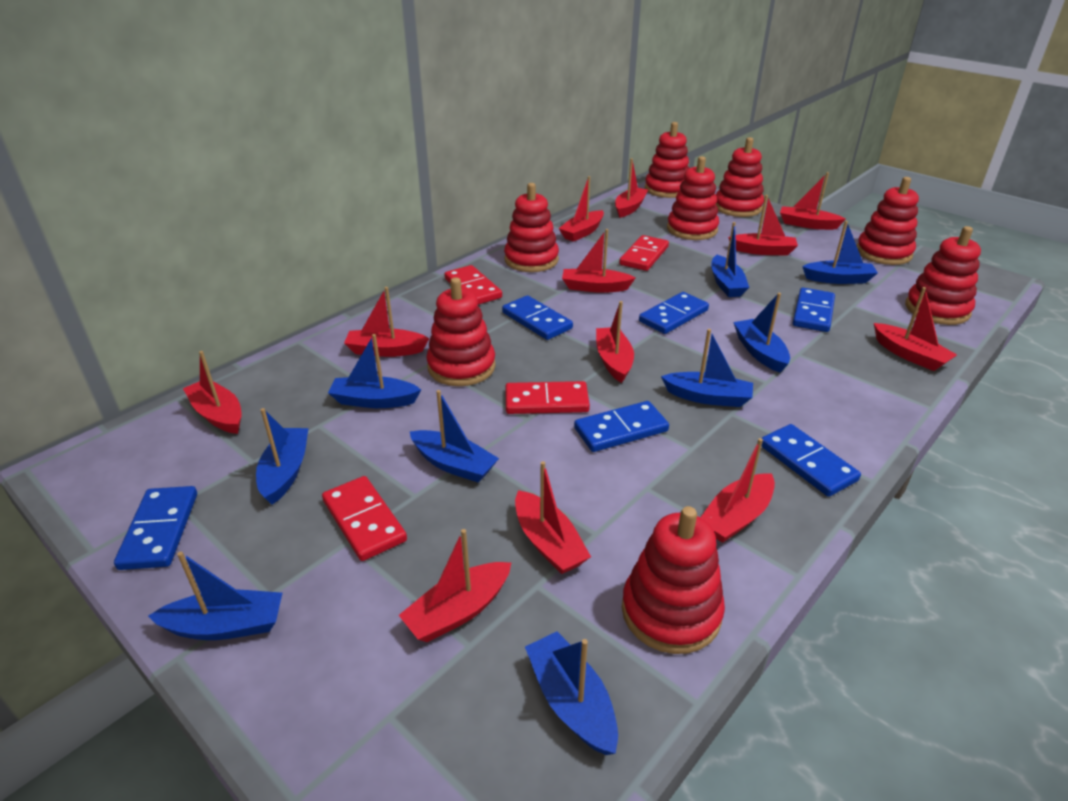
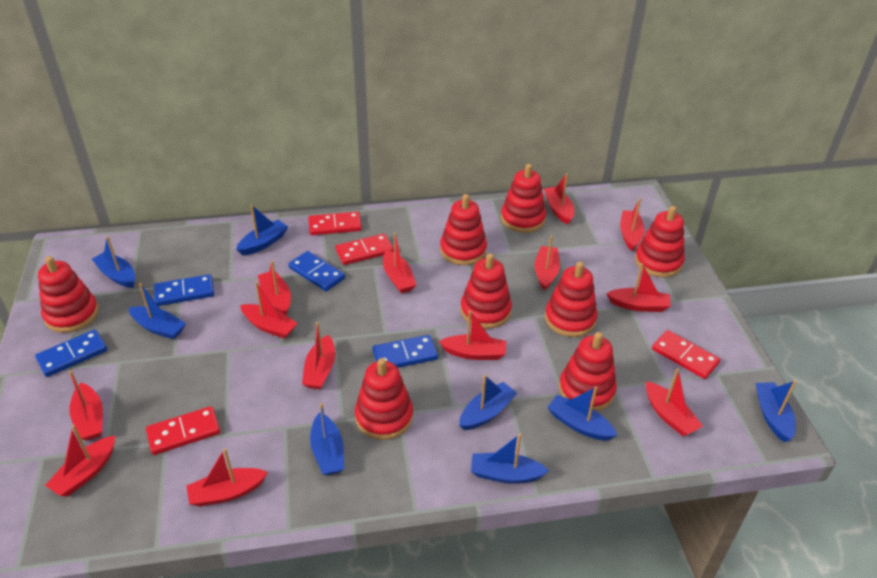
blue boat: [148,551,282,640] [256,408,309,505] [328,334,421,408] [410,390,499,482] [525,631,618,755] [661,329,753,407] [711,222,749,297] [733,293,790,373] [802,221,878,284] = 9 -> [92,236,135,288] [129,283,186,340] [236,205,288,255] [310,403,344,476] [459,375,517,430] [471,434,549,484] [547,386,617,441] [756,380,797,442] = 8
blue domino: [114,486,197,570] [502,295,573,340] [574,401,669,452] [639,292,709,334] [761,424,861,497] [793,288,835,332] = 6 -> [35,330,107,377] [154,274,214,306] [288,251,345,291] [372,335,438,368] = 4
red boat: [183,351,242,434] [344,287,429,357] [399,529,511,642] [515,461,591,574] [558,176,604,242] [562,229,636,293] [596,301,634,383] [615,158,648,218] [700,438,775,543] [728,195,798,256] [780,172,846,230] [874,287,957,371] = 12 -> [45,425,115,496] [69,371,103,441] [186,448,268,507] [240,282,297,339] [258,260,291,315] [302,322,335,389] [383,233,416,293] [439,310,506,360] [534,235,560,290] [544,173,574,225] [606,263,671,312] [620,198,645,251] [646,368,703,436] = 13

